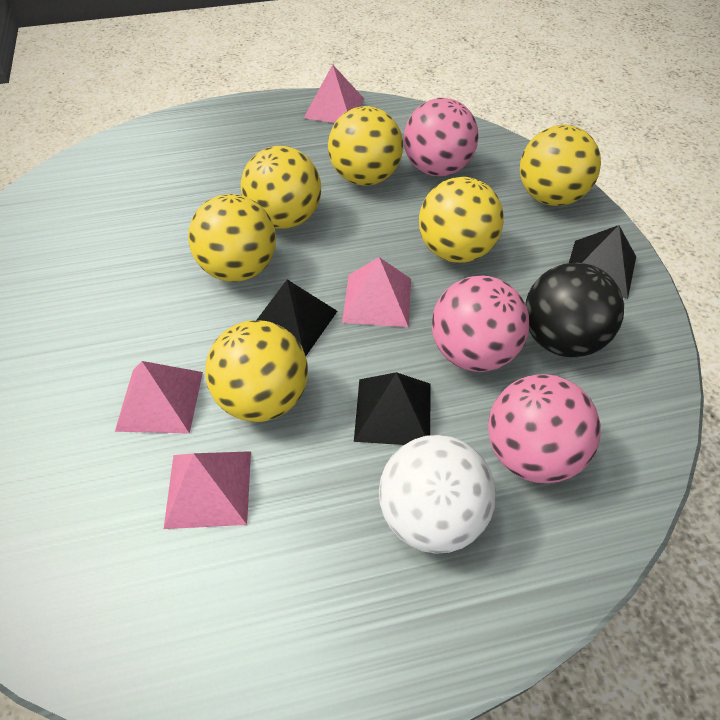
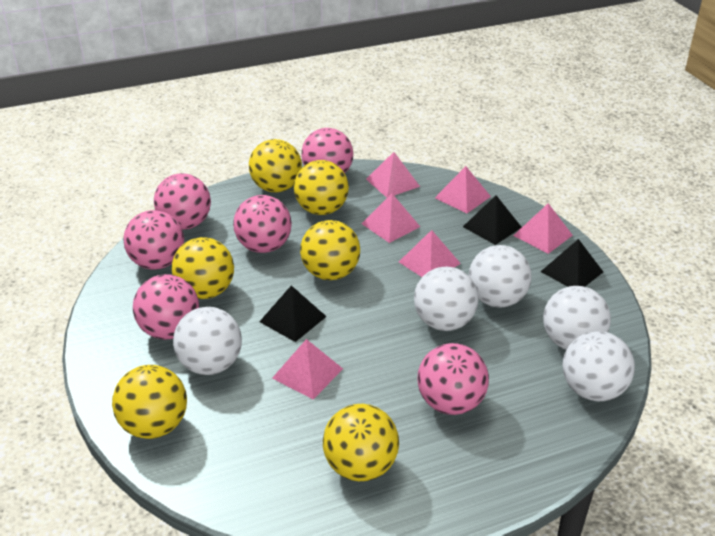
black ball: [525,262,624,357] = 1 -> none = 0
pink ball: [404,98,478,177] [432,276,529,372] [488,374,601,483] = 3 -> [123,210,184,269] [133,274,199,339] [154,173,211,230] [233,195,292,253] [302,128,353,173] [418,343,489,415] = 6
pink pyramid: [115,361,203,434] [164,451,251,529] [304,65,364,123] [342,257,411,327] = 4 -> [272,339,343,399] [362,194,420,243] [366,152,420,198] [399,230,461,277] [435,166,491,213] [513,203,573,254] = 6
white ball: [379,435,496,554] = 1 -> [173,307,242,375] [414,267,478,331] [468,245,532,307] [543,286,611,350] [562,331,635,401] = 5

